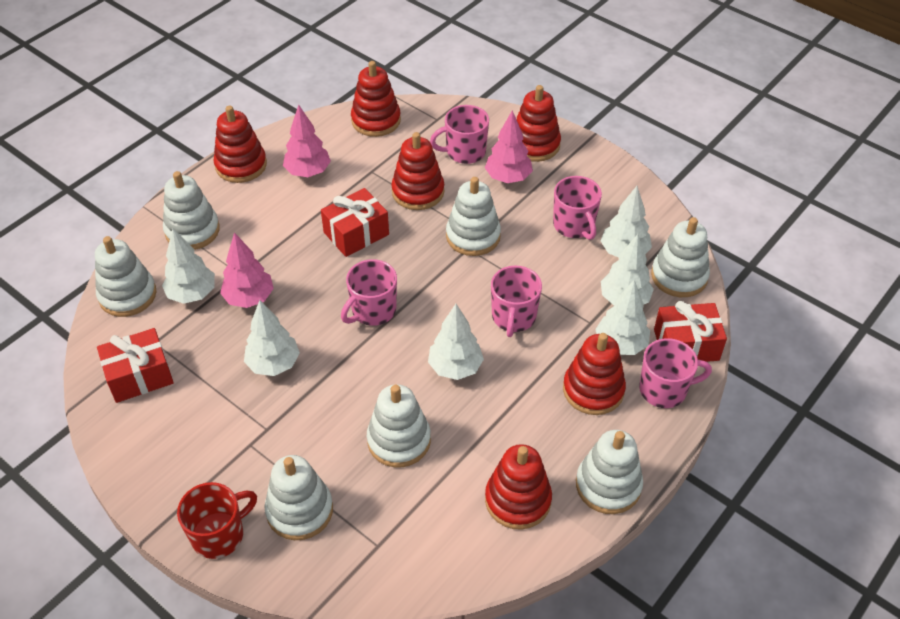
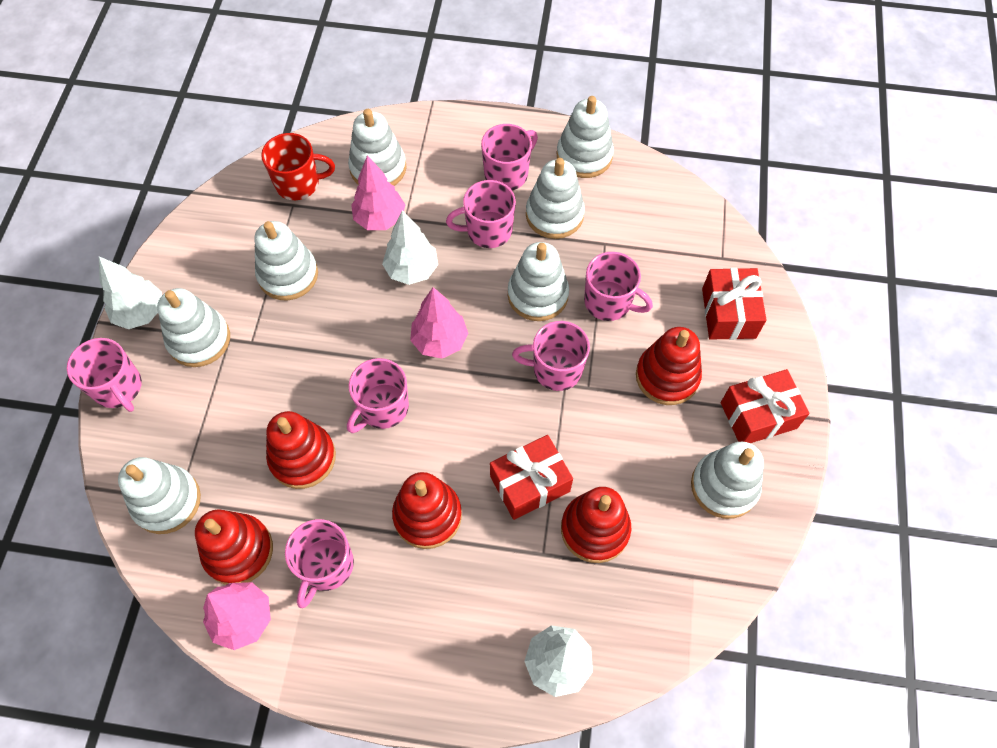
pink mug: [341,259,397,326] [430,105,489,164] [491,266,542,337] [553,176,602,240] [639,338,712,408] = 5 -> [67,338,142,412] [285,519,354,608] [347,358,409,433] [446,180,516,248] [481,124,538,190] [512,321,590,391] [584,252,653,321] = 7
red stacking toy: [213,106,267,183] [351,61,401,137] [391,132,444,210] [485,444,552,530] [516,85,561,162] [563,333,626,415] = 6 -> [195,509,273,585] [266,411,336,489] [392,472,462,549] [561,487,631,563] [636,327,702,405] = 5
white stacking toy: [95,236,157,317] [163,171,220,250] [265,455,333,540] [367,384,431,467] [446,177,501,256] [576,430,643,514] [651,217,710,297] = 7 -> [118,457,201,534] [157,288,230,367] [254,221,318,300] [348,109,406,186] [508,242,569,321] [526,158,585,239] [557,96,614,178] [691,442,764,519] = 8
white tree: [162,229,215,304] [244,300,300,376] [428,304,484,380] [595,280,650,355] [601,186,652,258] [601,234,654,306] = 6 -> [99,257,162,329] [382,210,438,285] [524,625,593,697] = 3

